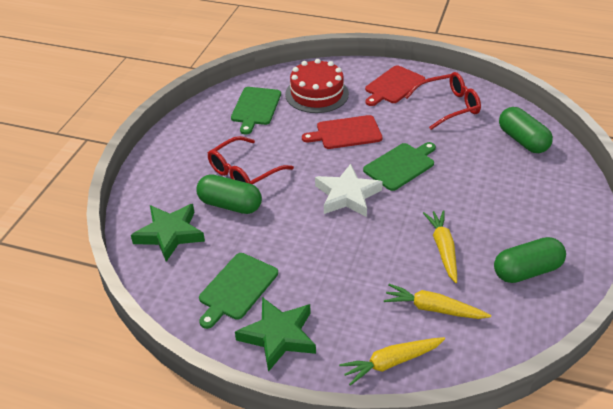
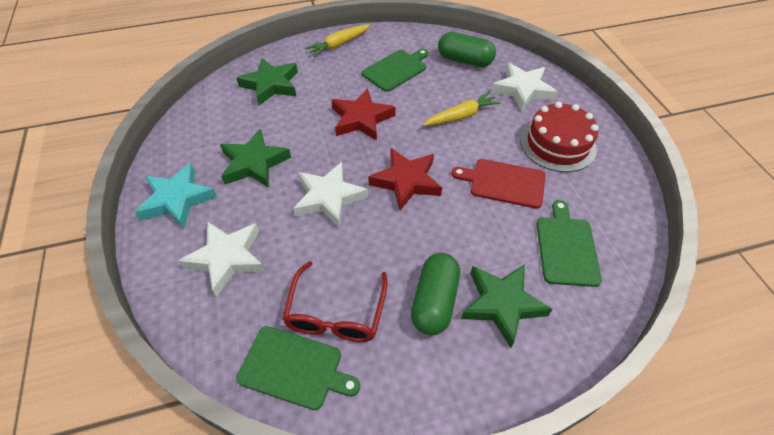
green capsule: [196,174,262,214] [494,237,566,283] [499,107,553,153] = 3 -> [411,253,460,335] [438,32,496,67] = 2
green star: [131,204,205,262] [235,297,316,372] = 2 -> [220,129,291,188] [236,58,298,105] [461,264,553,348] = 3
red cutting board: [302,115,383,149] [365,65,425,106] = 2 -> [452,159,545,209] = 1
red glasses: [208,136,294,185] [405,72,481,130] = 2 -> [282,261,388,342] = 1
red star: none = 0 -> [331,88,396,141] [368,148,442,211] = 2
turquoise star: none = 0 -> [135,163,217,229] = 1
white star: [315,164,383,217] = 1 -> [179,221,265,297] [293,162,368,228] [491,63,557,111] = 3
yellow carrot: [339,337,445,386] [384,284,491,319] [423,210,457,283] = 3 -> [305,24,370,57] [422,92,501,126] = 2

